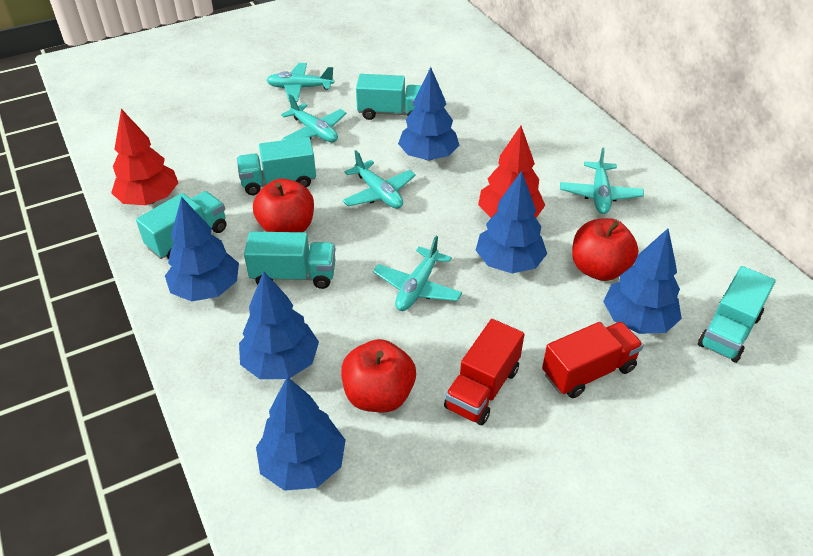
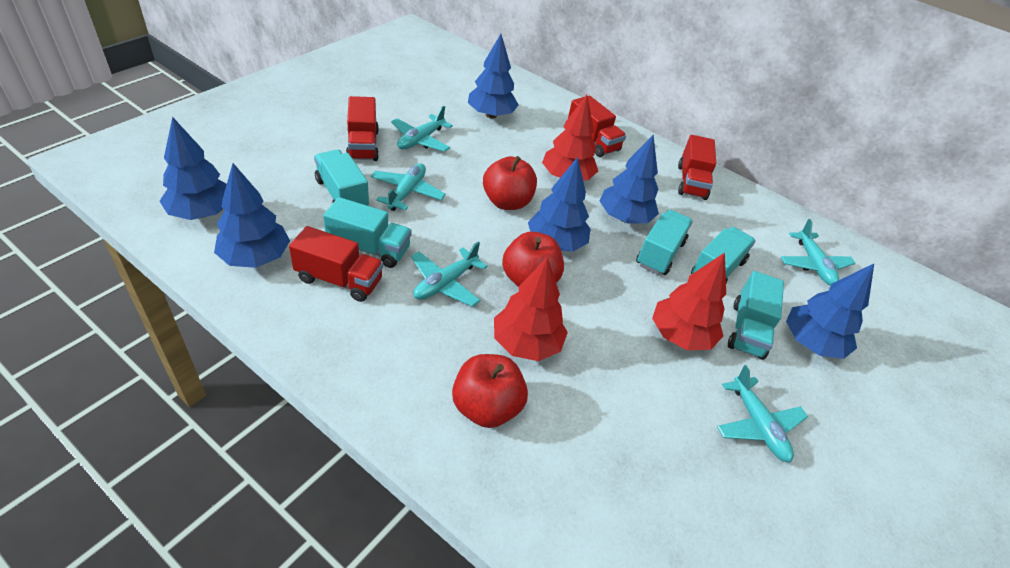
red tree: [111,109,178,205] [478,126,545,218] = 2 -> [494,257,568,361] [542,95,598,181] [652,253,726,350] = 3
red truck: [444,319,525,425] [542,322,643,398] = 2 -> [289,226,383,302] [346,96,379,161] [568,96,626,157] [678,135,716,200] = 4

